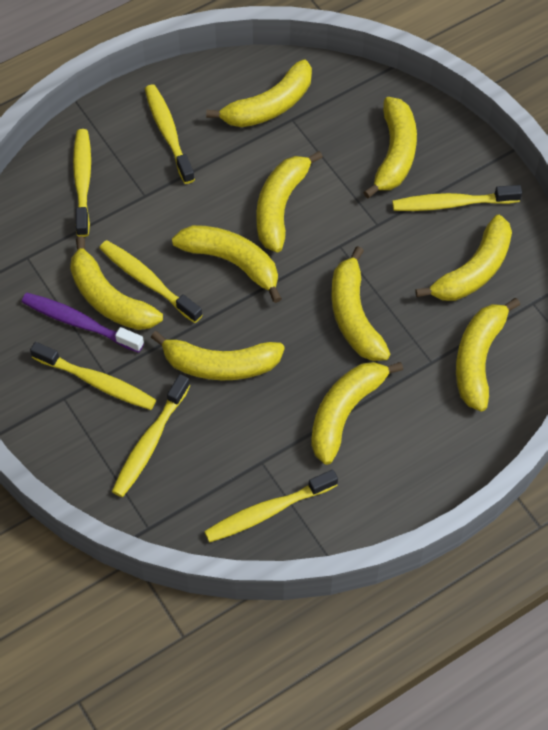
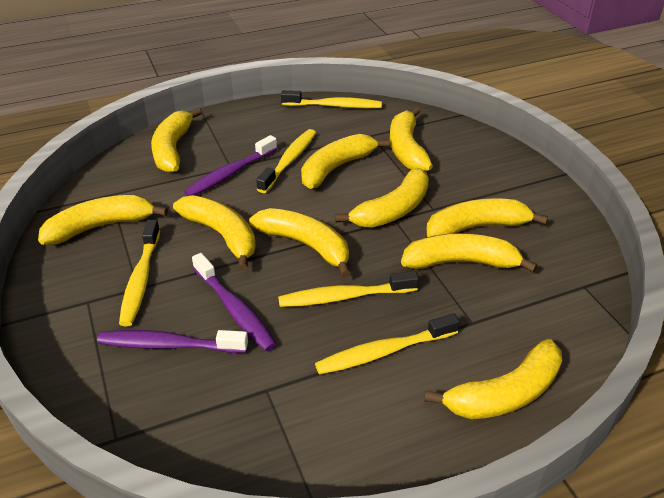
purple toothbrush: [22,293,144,353] = 1 -> [97,330,248,353] [184,135,277,196] [192,253,277,351] = 3
yellow toothbrush: [30,342,156,410] [73,129,91,237] [100,240,202,323] [112,374,190,497] [145,85,195,184] [204,470,338,542] [392,185,522,211] = 7 -> [119,220,160,326] [256,129,316,193] [278,271,419,307] [281,90,382,108] [315,313,460,375] = 5

